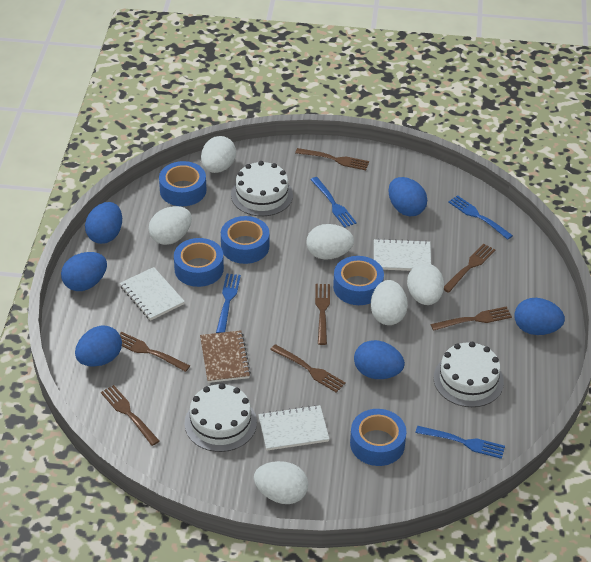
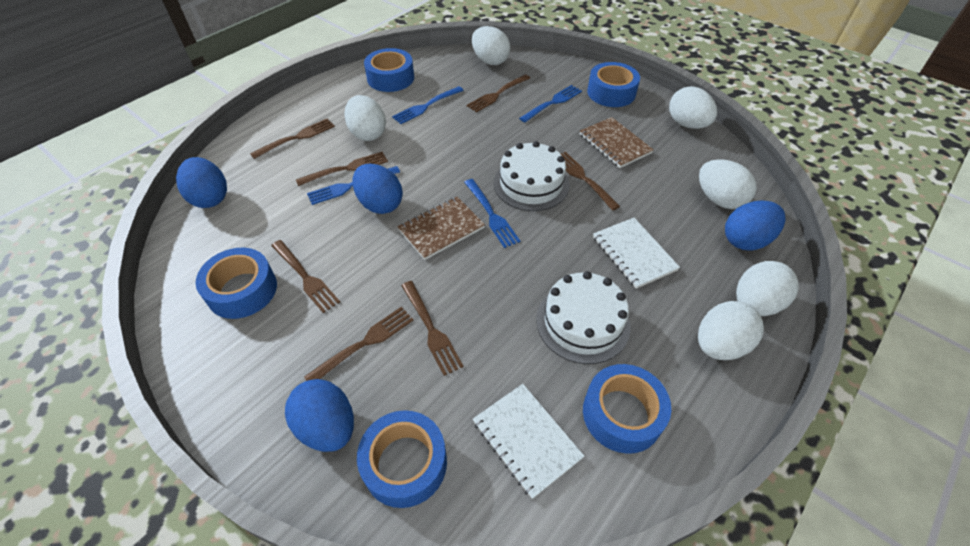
blue egg: [61,252,107,291] [75,326,122,367] [85,202,122,244] [354,340,405,379] [388,177,427,217] [514,298,565,335] = 6 -> [176,157,227,208] [285,379,354,452] [352,163,403,214] [725,201,786,251] = 4
brown notebook: [200,330,251,383] = 1 -> [398,197,485,260] [580,117,654,168] = 2
white cake: [184,383,257,452] [231,161,293,216] [434,342,504,407] = 3 -> [493,141,569,211] [536,271,631,364] = 2
white notebook: [120,267,185,321] [258,405,329,451] [374,238,431,271] = 3 -> [473,384,585,499] [593,218,680,289] = 2

